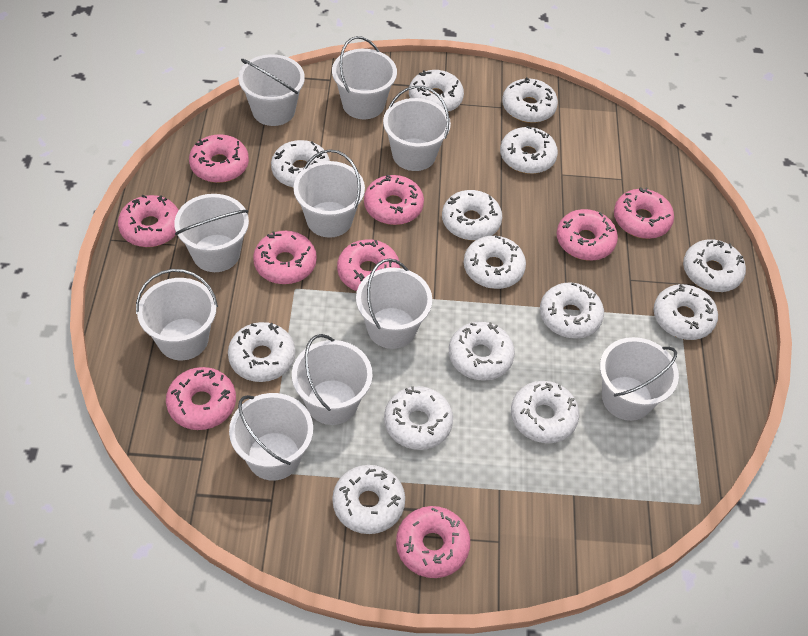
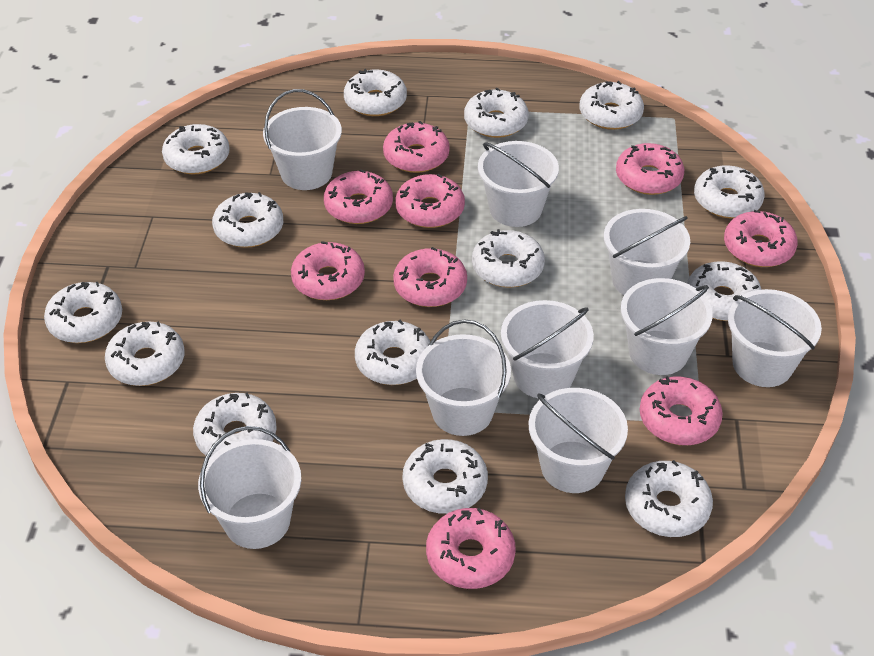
white bucket: [136,269,218,360] [174,194,249,272] [229,393,313,481] [238,54,305,126] [292,334,373,425] [293,149,365,238] [332,36,397,119] [356,258,432,349] [383,86,451,171] [600,337,679,421] = 10 -> [198,426,301,549] [263,89,342,190] [416,319,511,436] [478,141,559,227] [501,300,594,398] [529,388,628,493] [604,209,690,295] [621,278,713,375] [728,289,822,387] = 9

